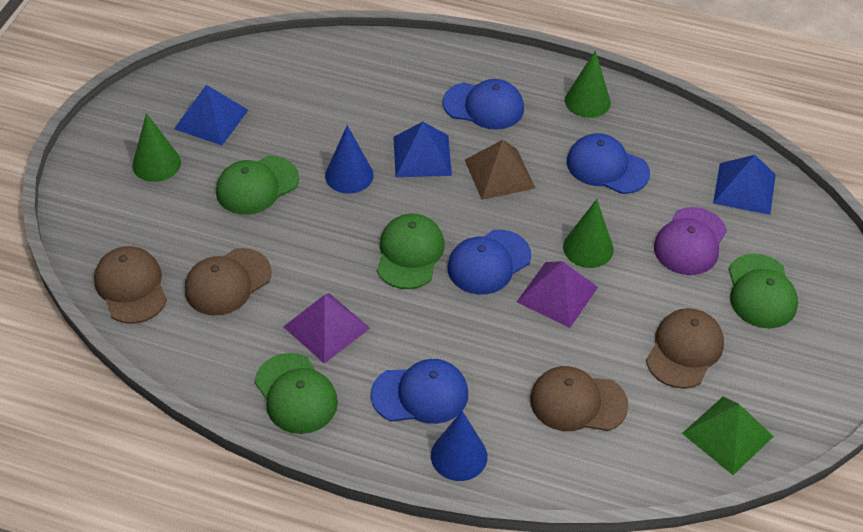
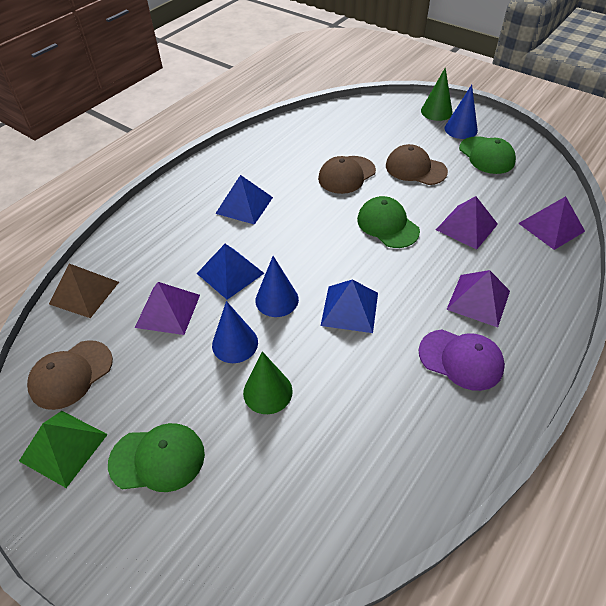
blue cap: [371,359,468,424] [443,79,524,130] [447,230,531,295] [567,133,650,194] = 4 -> none = 0
blue cone: [325,125,374,194] [431,411,487,481] = 2 -> [212,301,258,363] [255,256,299,317] [444,85,478,139] = 3
brown cap: [94,246,167,323] [185,248,271,316] [530,366,629,431] [646,308,724,389] = 4 -> [27,340,113,410] [318,156,376,194] [386,144,448,185] = 3
green cap: [216,156,299,215] [255,353,338,434] [377,213,445,289] [729,254,798,328] = 4 -> [108,423,205,492] [357,196,420,248] [459,136,516,174] = 3
green cone: [132,113,181,182] [563,199,614,268] [565,51,611,118] = 3 -> [243,351,293,414] [421,67,453,121] = 2
purple pyramid: [284,293,370,364] [517,261,598,328] = 2 -> [135,282,200,335] [436,196,498,250] [446,270,510,327] [518,196,585,250] = 4

